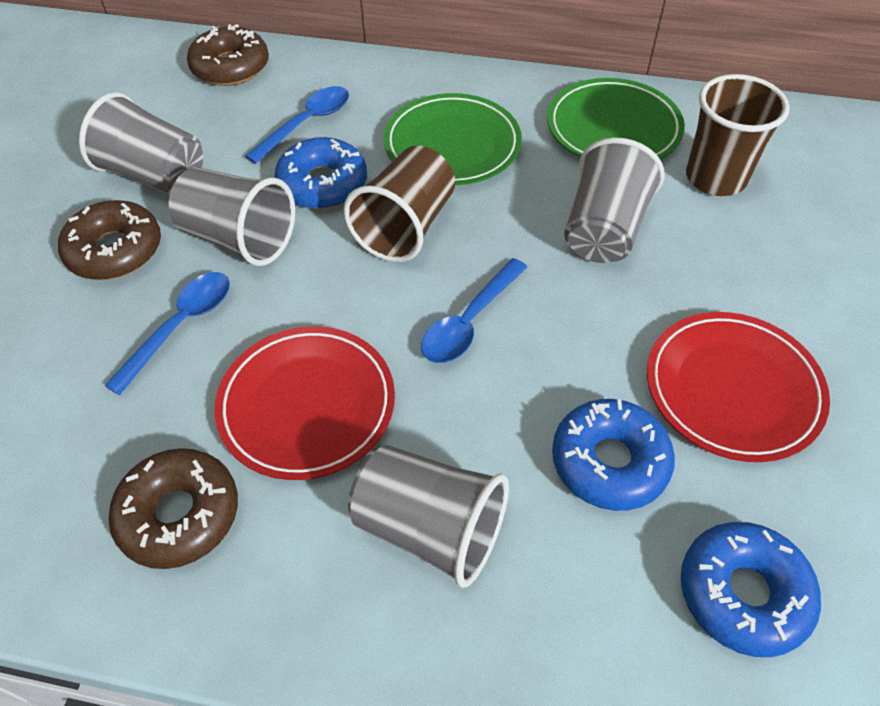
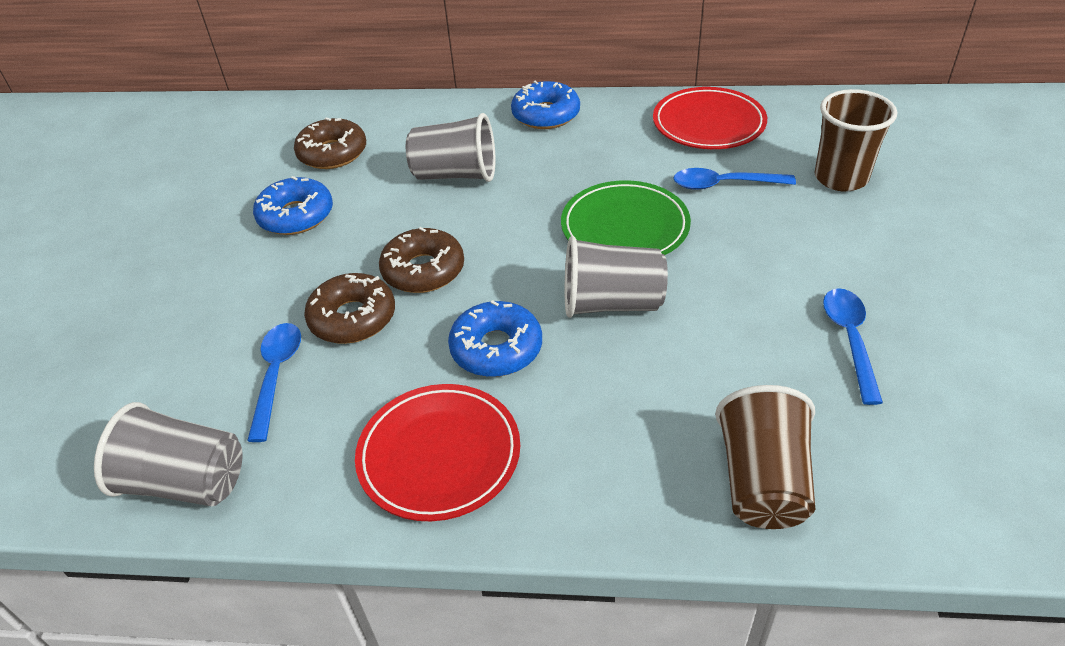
green plate: [383,93,522,185] [547,78,685,159] = 2 -> [561,180,691,255] = 1
grey cup: [79,92,203,194] [169,167,295,266] [348,445,509,588] [564,138,665,263] = 4 -> [94,402,242,506] [406,113,496,182] [565,236,668,318] = 3

